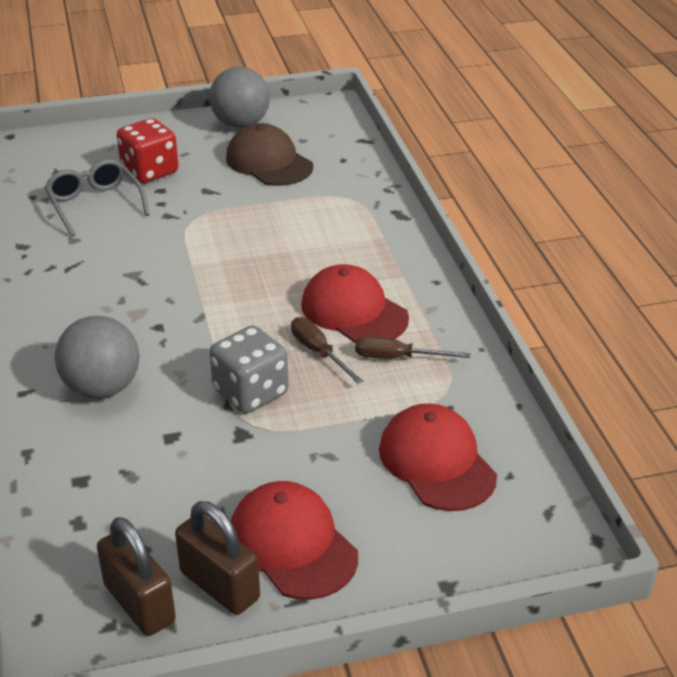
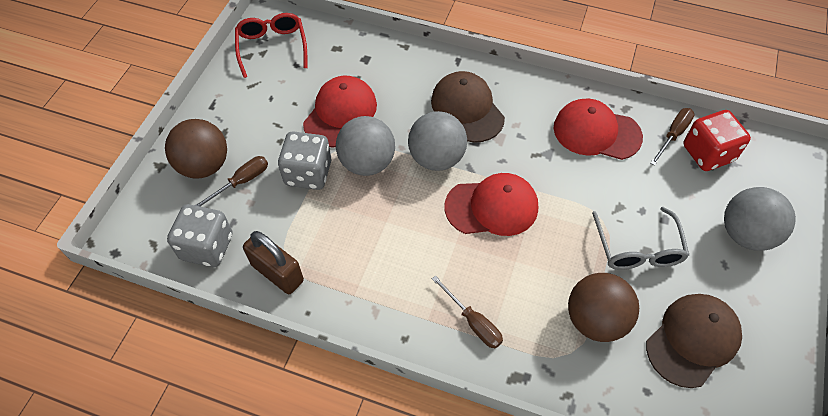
brown ball: none = 0 -> [165,119,227,179] [568,273,639,342] = 2
brown cap: [226,123,313,186] = 1 -> [431,71,505,143] [646,294,742,388] = 2
brown padlock: [97,517,176,636] [175,501,260,615] = 2 -> [243,231,304,294] = 1
brown screwdriver: [291,317,363,384] [355,336,470,359] = 2 -> [195,156,268,207] [432,275,503,348] [650,108,695,166] = 3
grey ball: [55,316,140,399] [209,67,270,128] = 2 -> [336,116,395,176] [408,111,467,171] [724,187,796,251] = 3
grey dice: [210,326,288,414] = 1 -> [167,204,233,267] [278,131,331,190] = 2
red glasses: none = 0 -> [235,13,307,78] = 1

